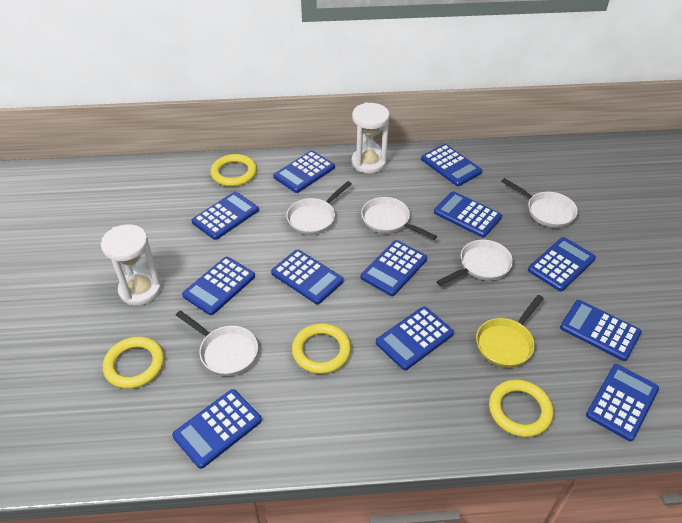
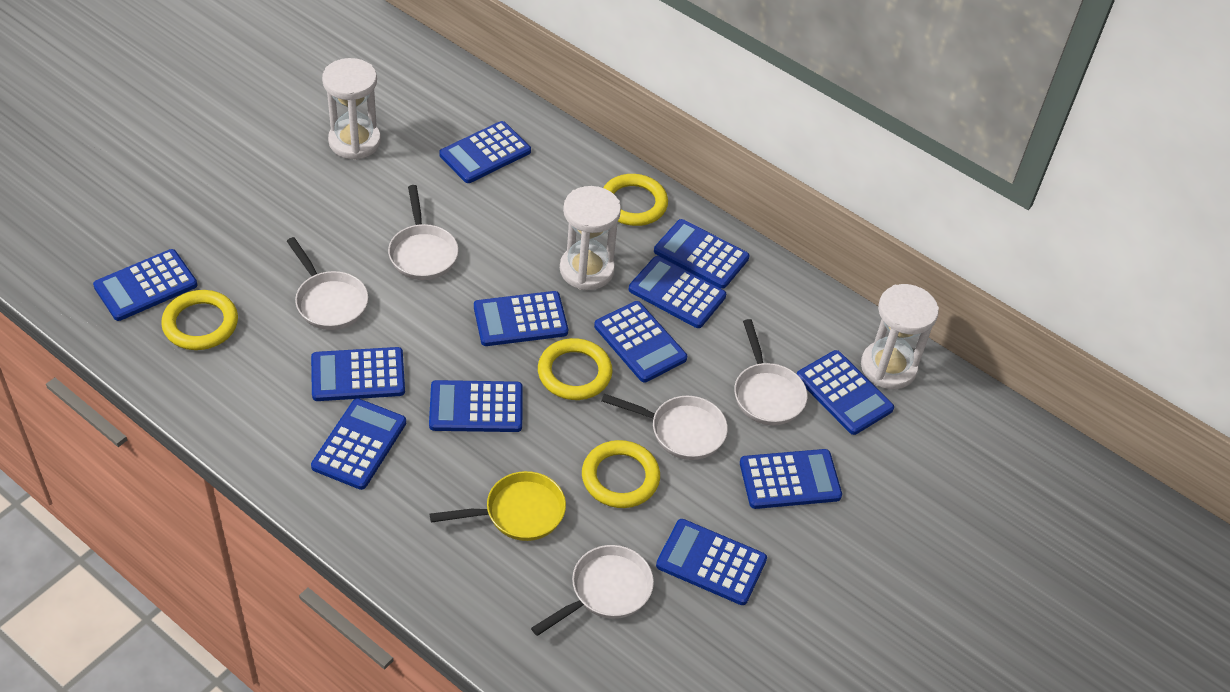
white hourglass: [101,224,162,305] [352,103,390,174] = 2 -> [322,58,381,160] [560,186,621,290] [861,284,939,389] = 3

